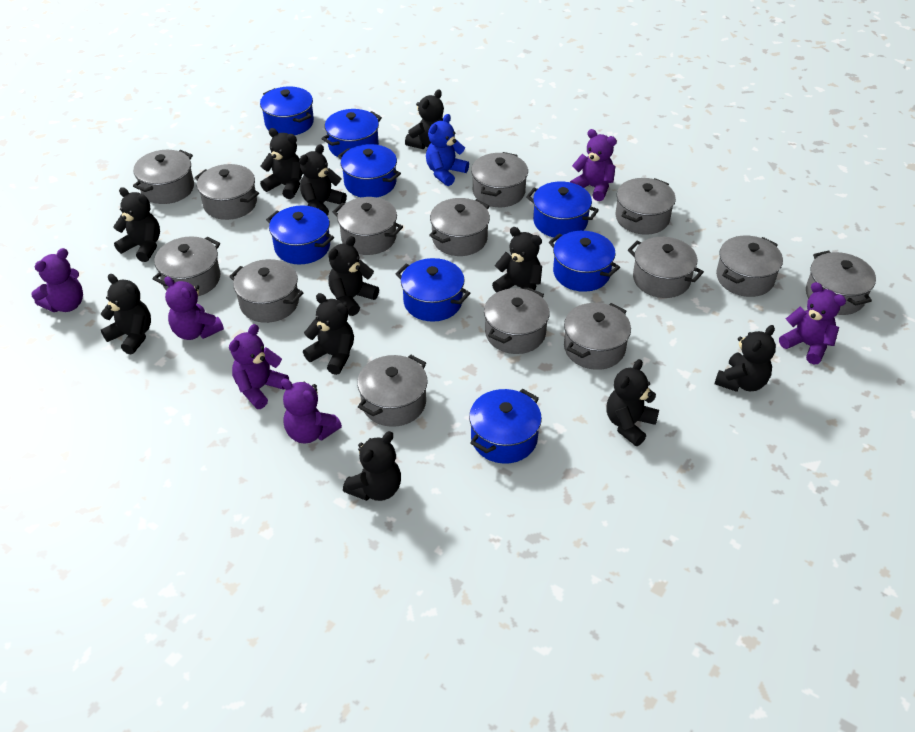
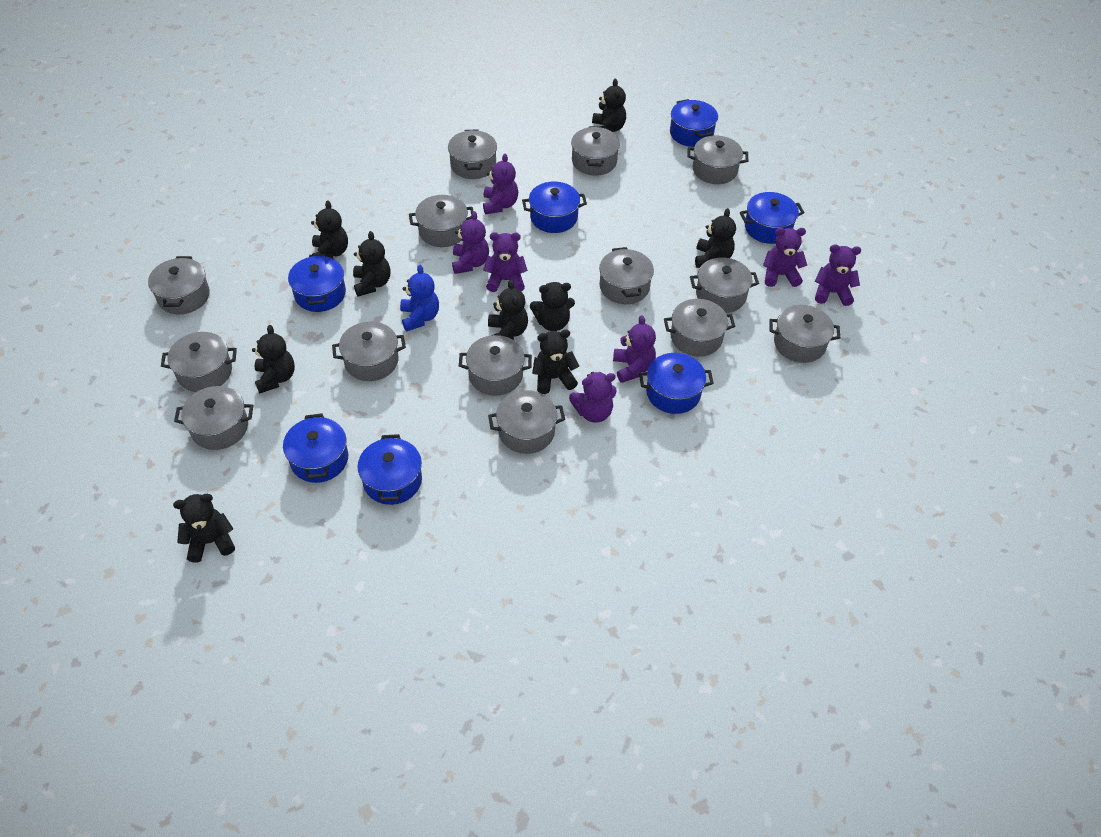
black teddy bear: [100,274,151,355] [113,187,160,262] [260,128,303,199] [299,144,347,215] [303,293,354,375] [328,236,379,316] [343,431,401,501] [405,89,444,149] [492,227,542,293] [606,359,659,446] [714,325,776,392] = 11 -> [173,494,235,563] [252,325,295,394] [311,200,348,259] [353,231,391,296] [488,280,528,340] [530,282,575,331] [532,329,579,394] [592,79,626,132] [695,208,736,268] = 9
blue pot: [260,87,314,135] [266,205,334,264] [321,109,382,157] [338,144,401,197] [396,258,470,322] [469,389,542,463] [526,181,599,238] [549,231,620,292] = 8 -> [283,413,348,483] [288,254,346,312] [358,434,422,505] [522,182,587,233] [639,353,714,414] [670,99,718,147] [740,192,804,244] = 7
purple teddy bear: [32,248,83,312] [164,276,224,340] [229,324,289,409] [281,378,342,444] [570,129,617,201] [779,282,846,365] = 6 -> [452,211,489,274] [483,153,518,214] [483,232,528,292] [569,372,617,423] [613,315,656,383] [763,228,807,287] [815,244,861,306] = 7

